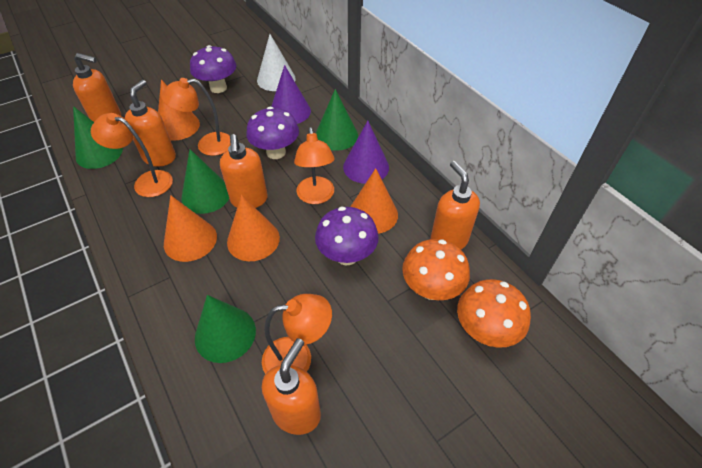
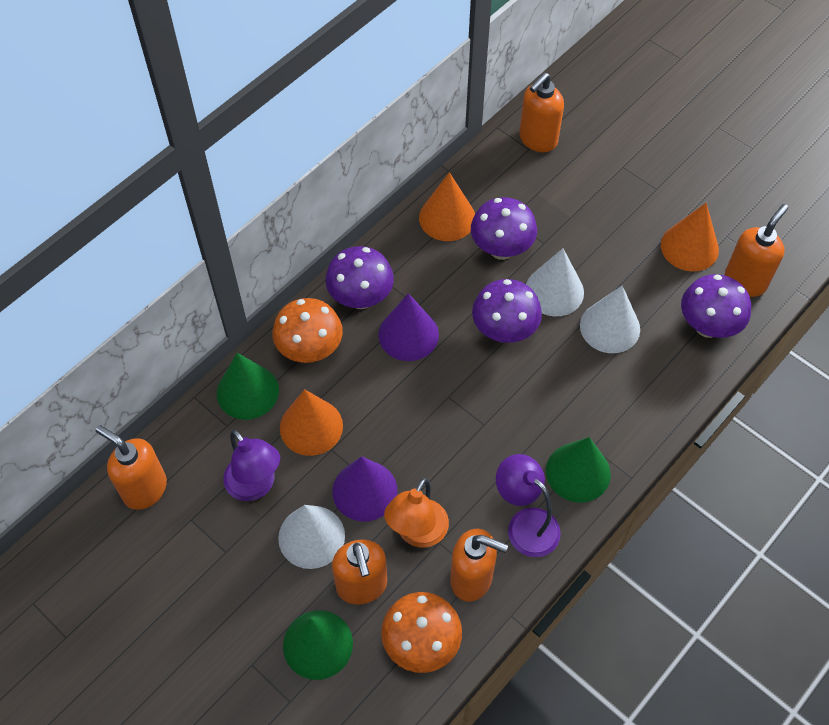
green cone: [73,106,123,169] [181,149,229,214] [195,295,256,363] [316,89,358,151] = 4 -> [217,353,279,420] [283,611,353,680] [546,437,611,503] = 3
orange cone: [158,80,200,141] [164,195,217,262] [227,195,280,261] [350,168,398,234] = 4 -> [280,389,343,456] [419,172,475,241] [661,203,719,272] = 3
orange lamp: [91,113,173,197] [161,78,230,156] [262,294,332,374] [294,127,335,204] = 4 -> [384,478,449,548] = 1
purple lamp: none = 0 -> [223,430,280,501] [496,454,561,557] = 2
purple mushroom: [190,45,236,93] [246,107,299,159] [315,207,379,265] = 3 -> [325,246,394,309] [471,197,537,260] [472,279,542,343] [681,274,751,338] = 4
white cone: [257,34,296,91] = 1 -> [278,505,345,569] [526,248,584,316] [580,286,640,353] = 3

